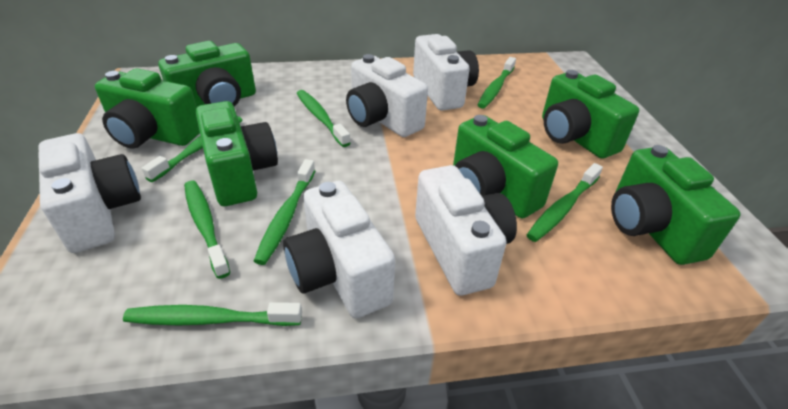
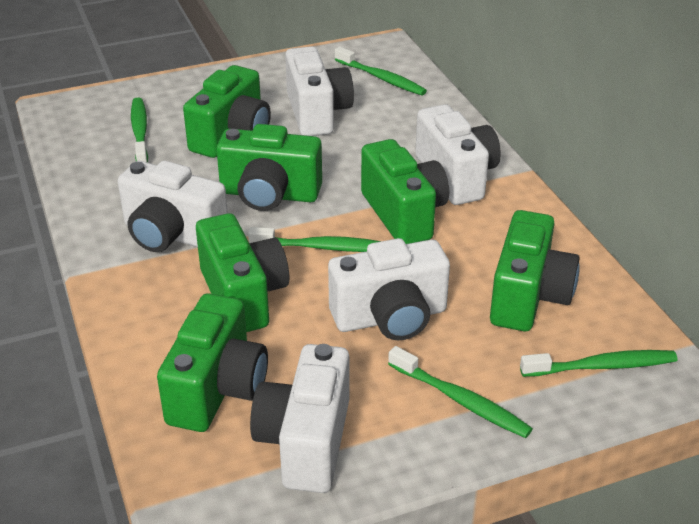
green toothbrush: [123,302,302,326] [142,116,242,182] [184,181,230,279] [254,159,315,265] [297,90,350,147] [478,57,516,109] [527,163,603,242] = 7 -> [131,98,148,163] [248,227,381,252] [335,47,427,95] [388,346,533,438] [520,350,677,377] = 5

